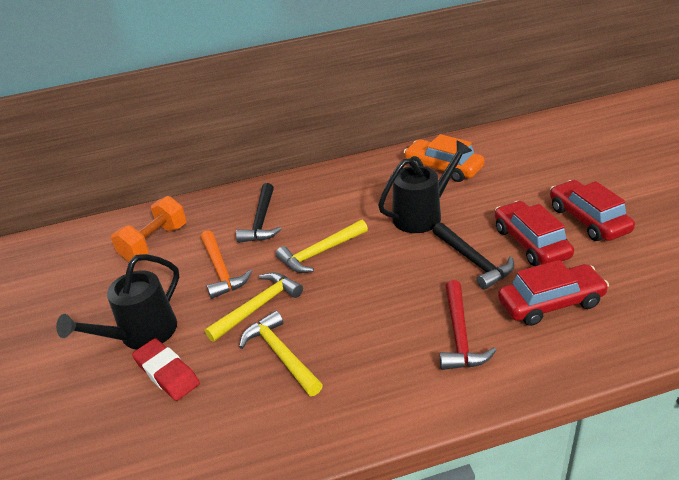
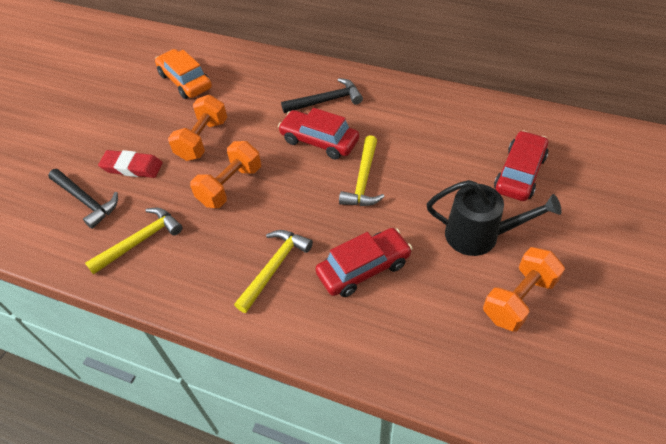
black watering can: [56,254,179,350] [378,141,472,233] = 2 -> [427,180,562,256] = 1
orange dumbbell: [111,196,186,262] = 1 -> [168,95,227,161] [190,141,261,208] [483,247,565,331] = 3
orange hammer: [201,230,252,299] = 1 -> none = 0
red hammer: [440,280,496,370] = 1 -> none = 0

